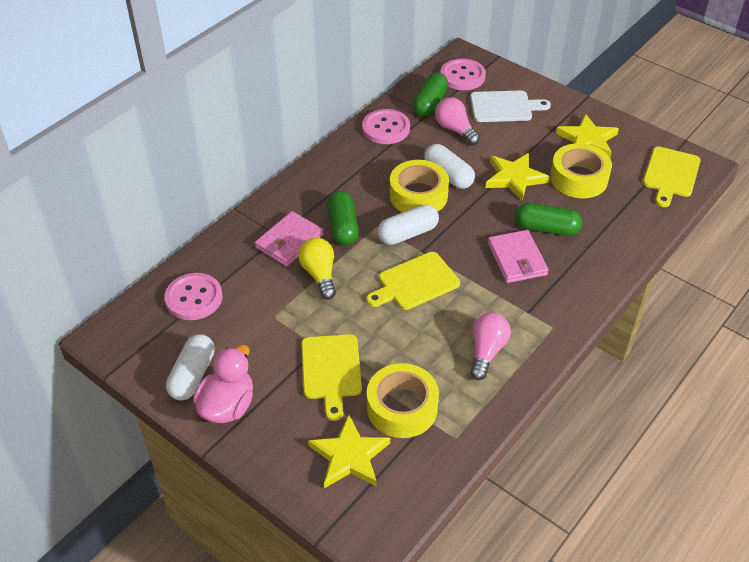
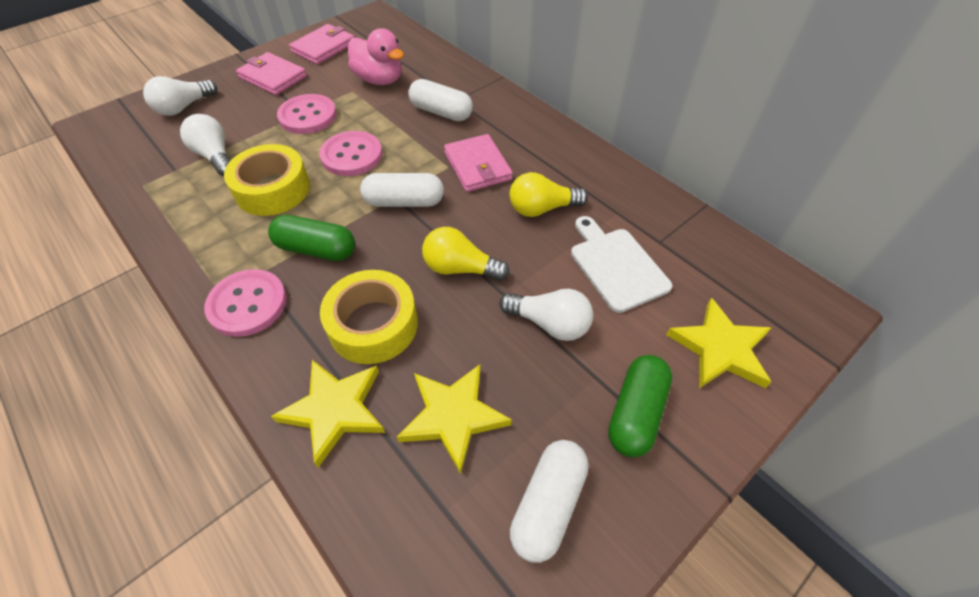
green capsule: [327,191,359,245] [413,73,448,116] [515,203,582,236] = 3 -> [268,215,355,261] [608,355,672,457] = 2
pink light bulb: [435,97,480,145] [470,312,511,380] = 2 -> none = 0
pink wallet: [255,211,324,266] [488,230,549,283] = 2 -> [236,52,307,95] [289,24,355,64] [444,134,513,192] = 3
white light bulb: none = 0 -> [143,76,217,116] [180,114,230,176] [499,289,593,341] = 3
yellow cutting board: [301,334,362,421] [366,252,460,310] [643,147,701,207] = 3 -> none = 0
yellow light bulb: [298,238,336,300] = 1 -> [422,227,510,281] [509,172,588,217] = 2
yellow tape: [367,363,439,438] [390,160,449,212] [550,143,612,198] = 3 -> [224,144,310,216] [320,270,418,364] = 2

